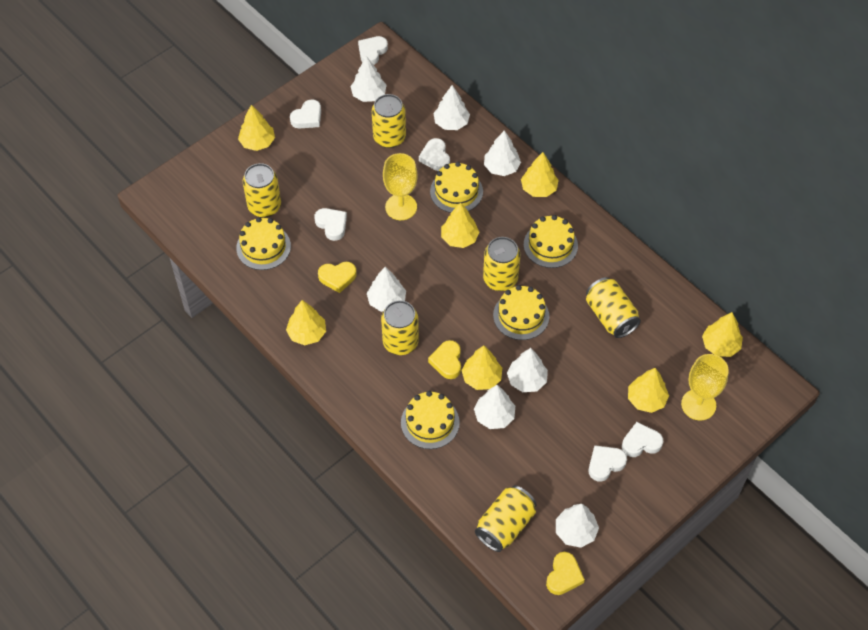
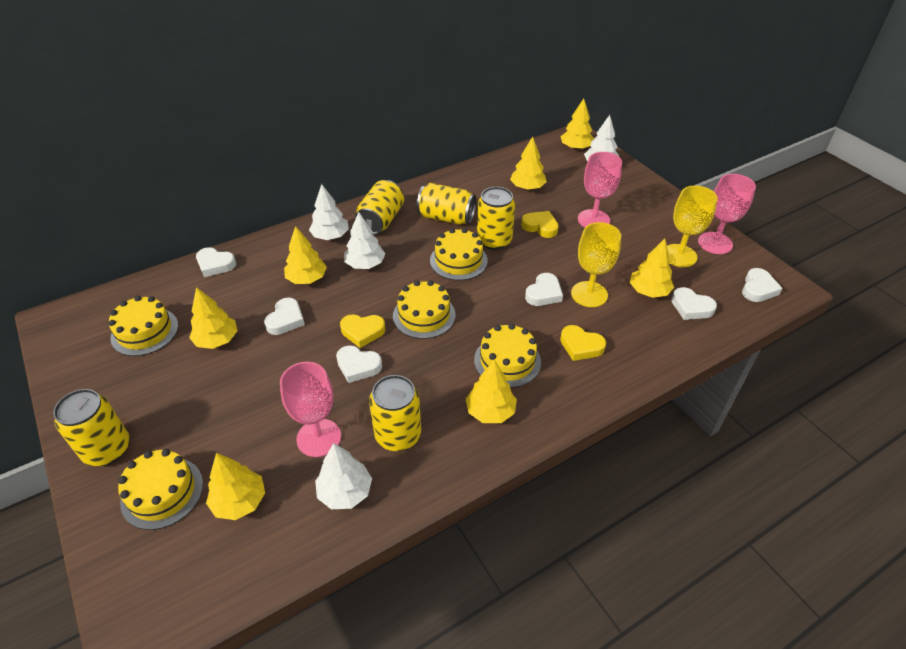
pink goblet: none = 0 -> [280,362,341,457] [578,152,622,227] [698,174,756,254] = 3
white tree: [350,56,386,102] [367,267,406,312] [433,85,470,130] [474,385,515,429] [484,130,521,176] [507,348,548,392] [556,504,599,548] = 7 -> [309,184,349,240] [315,443,372,509] [344,212,385,269] [584,115,619,161] = 4
yellow can: [243,163,281,218] [372,94,406,148] [381,300,419,355] [475,486,537,552] [483,237,521,291] [586,277,641,338] = 6 -> [53,389,130,466] [355,180,404,235] [369,375,421,451] [417,183,476,225] [477,187,515,250] = 5

